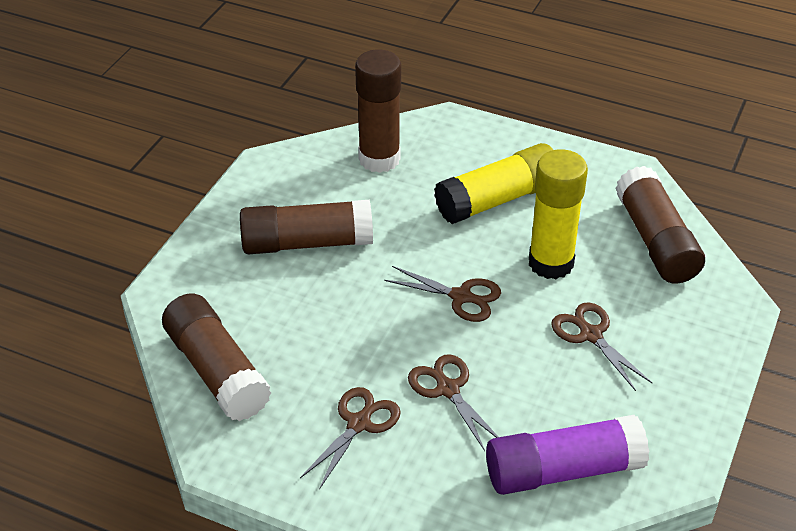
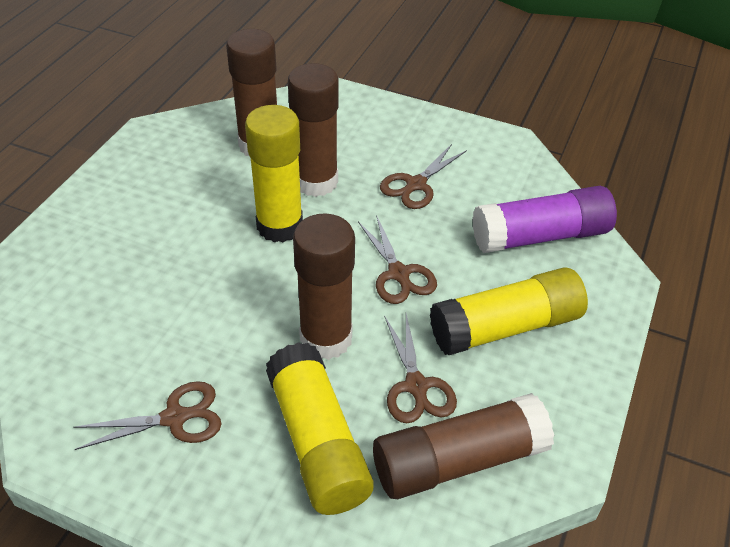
yellow glue stick: [434,143,553,224] [529,149,588,279] = 2 -> [245,105,303,242] [266,342,374,515] [430,268,588,355] = 3

